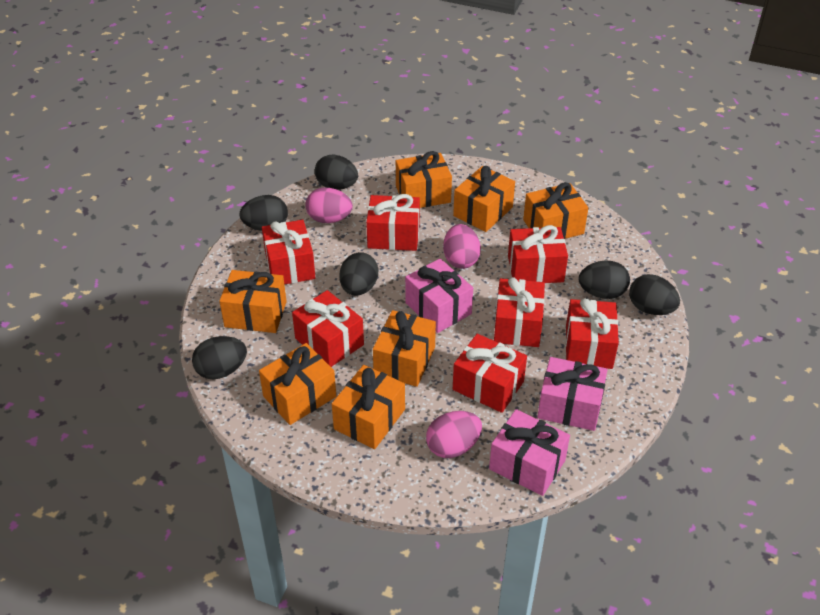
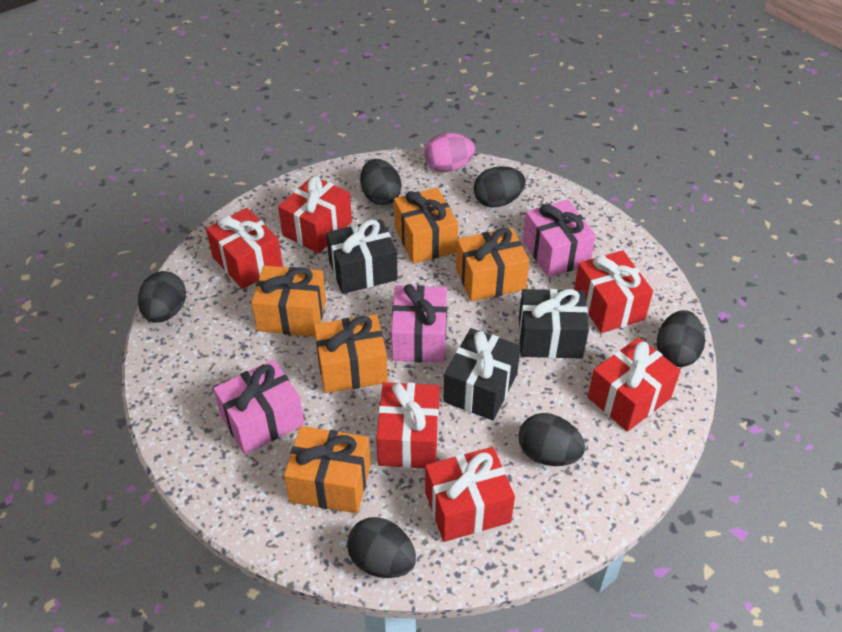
black gift: none = 0 -> [326,219,398,294] [443,328,521,420] [519,289,589,359] = 3
orange gift: [219,270,287,333] [259,343,336,425] [332,365,405,449] [373,310,436,387] [396,151,452,208] [453,166,515,232] [523,182,588,239] = 7 -> [251,265,326,337] [284,426,371,513] [314,314,388,393] [394,188,458,264] [456,227,530,302] = 5
pink egg: [305,188,353,223] [426,411,482,458] [443,224,481,269] = 3 -> [424,133,475,172] = 1
red gift: [262,220,315,285] [292,290,364,367] [366,194,420,251] [453,334,527,413] [494,277,545,347] [508,225,568,283] [565,298,619,369] = 7 -> [206,208,283,289] [278,176,352,253] [376,382,440,468] [425,447,515,542] [574,250,653,333] [588,337,680,432] = 6

